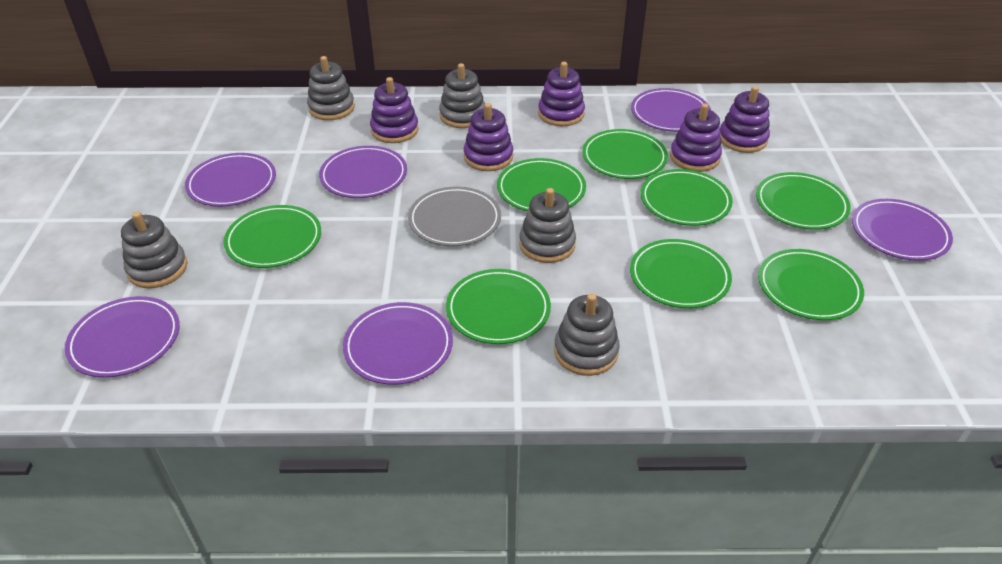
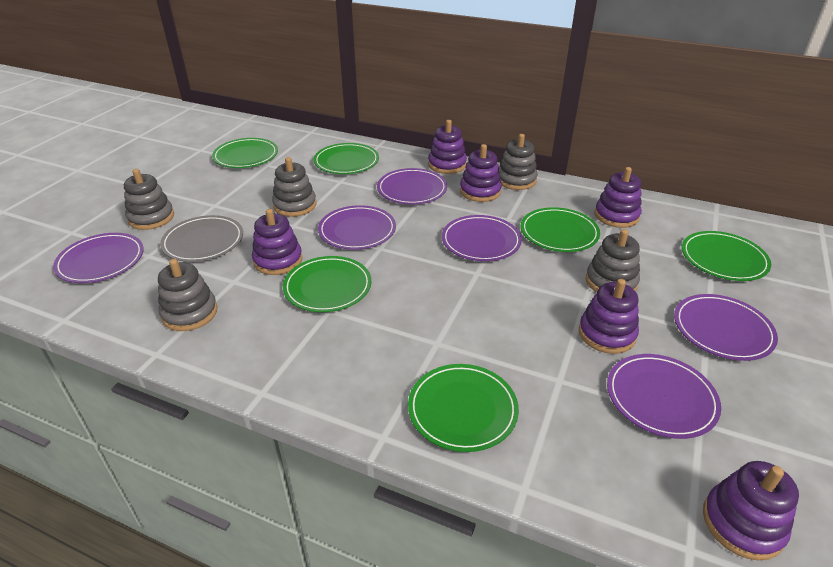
green plate: [224,205,321,268] [446,269,551,344] [497,158,586,211] [582,129,668,179] [630,239,732,308] [641,169,733,226] [756,172,851,230] [758,249,864,320] = 8 -> [212,138,278,168] [283,256,371,312] [313,143,379,174] [408,364,519,452] [521,207,600,252] [682,231,771,281] = 6
purple stacking toy: [370,77,419,143] [464,103,513,171] [538,62,585,126] [670,103,722,172] [720,86,770,153] = 5 -> [252,209,303,275] [428,120,467,174] [460,144,502,202] [579,279,639,354] [595,167,642,228] [703,461,799,560] = 6

